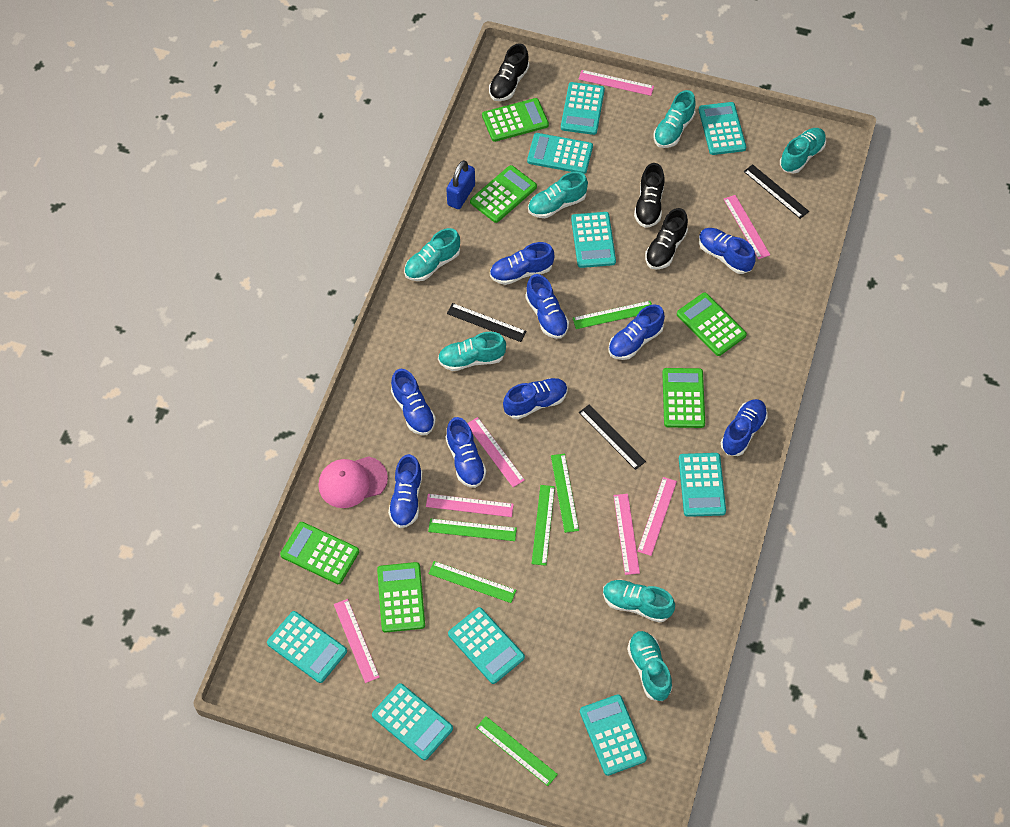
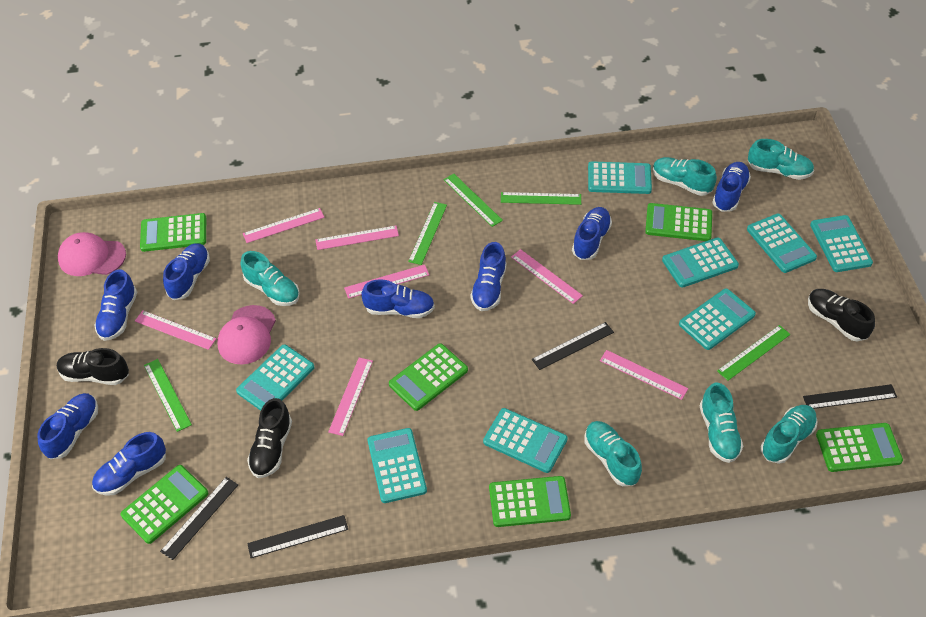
black ruler: [447,303,527,342] [579,404,646,470] [744,164,809,219] = 3 -> [160,477,238,560] [247,515,348,558] [532,322,614,370] [803,384,897,409] = 4
blue padlock: [446,160,475,209] = 1 -> none = 0
blue shoe: [388,454,422,528] [391,369,436,435] [446,417,486,488] [490,242,554,285] [503,378,568,419] [525,274,569,339] [608,304,665,360] [699,228,756,274] [721,399,767,456] = 9 -> [38,393,98,459] [92,432,166,496] [94,269,137,341] [163,243,210,300] [361,279,435,318] [470,242,507,311] [572,207,612,260] [712,162,751,212] = 8
green ruler: [428,518,517,541] [428,561,516,603] [476,716,558,786] [532,485,555,566] [551,454,579,533] [573,301,652,329] = 6 -> [144,359,192,432] [408,202,447,265] [443,174,503,227] [501,192,581,205] [717,325,790,381] = 5
pink cap: [318,456,388,508] = 1 -> [58,232,126,276] [217,305,276,364] = 2
turquoise calculator: [267,611,347,683] [372,683,453,760] [448,607,525,684] [527,133,593,174] [561,82,605,135] [571,212,616,268] [580,694,647,776] [679,453,726,517] [699,102,746,155] = 9 -> [236,345,315,411] [368,428,427,503] [483,408,568,473] [588,161,652,194] [662,237,739,288] [679,288,756,350] [747,214,817,273] [810,215,873,272] = 8
turquoise shoe: [404,228,460,281] [438,332,506,371] [528,172,588,218] [603,579,675,623] [627,631,672,701] [654,90,696,148] [780,128,826,174] = 7 -> [240,251,300,306] [584,421,642,486] [653,157,717,196] [700,382,743,463] [748,139,814,180] [761,405,817,464] = 6

